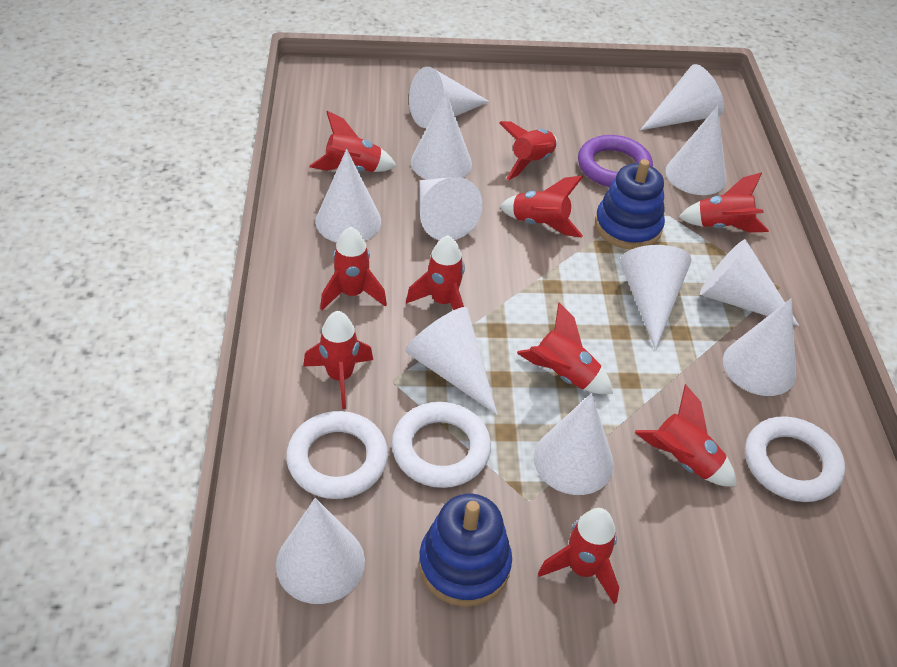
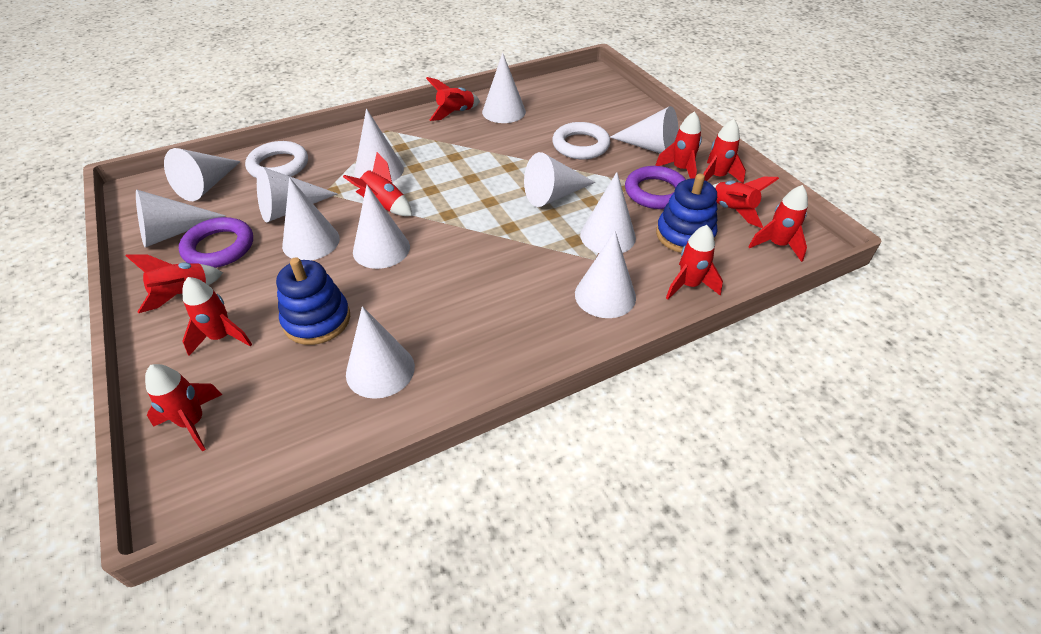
purple ring: [578,135,653,187] = 1 -> [179,217,253,268] [625,166,686,209] = 2
white ring: [286,411,388,499] [392,402,491,488] [745,416,845,502] = 3 -> [245,141,308,178] [552,122,610,159] = 2

